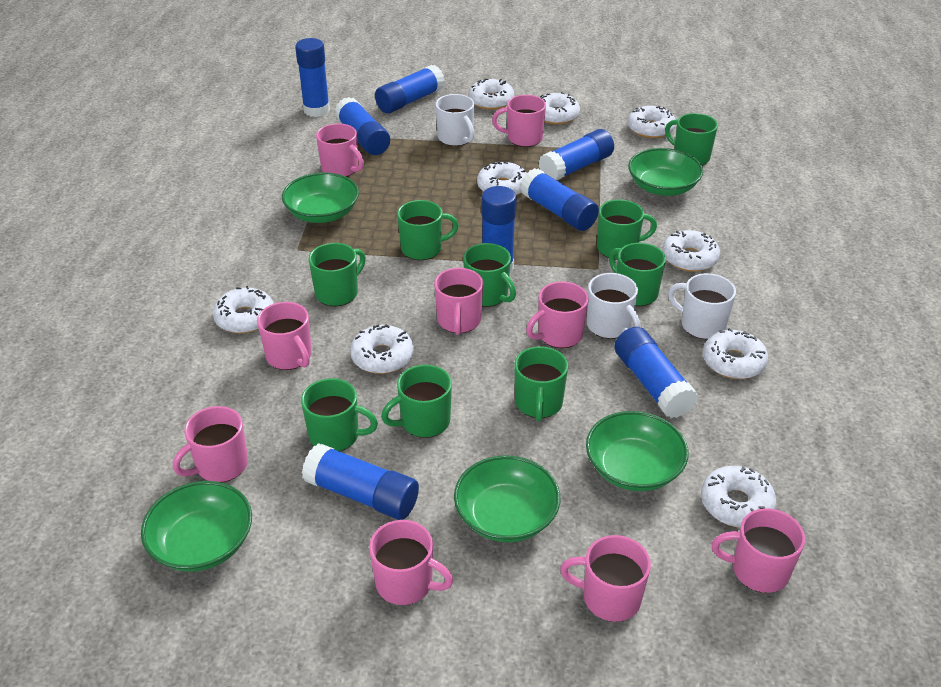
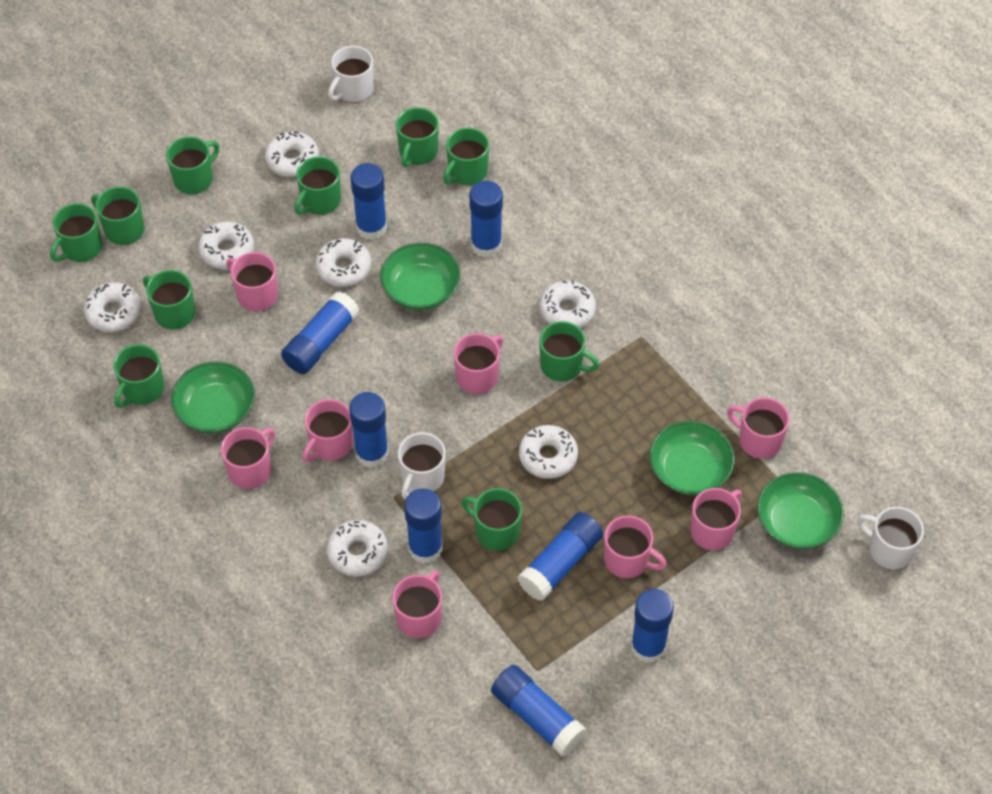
green bowl: [141,481,252,572] [282,173,359,223] [454,455,560,542] [586,411,688,491] [628,148,703,196] = 5 -> [171,361,255,433] [380,243,460,310] [649,421,735,495] [757,472,844,549] = 4
green mug: [301,378,378,452] [309,243,366,306] [381,365,452,438] [397,200,459,260] [463,243,516,307] [514,346,568,422] [597,199,657,260] [609,243,666,306] [665,113,718,166] = 9 -> [50,203,102,262] [91,186,145,245] [113,344,164,408] [143,270,195,330] [166,136,220,194] [295,156,341,215] [396,107,439,167] [443,127,489,185] [461,488,522,551] [539,321,599,382] = 10
pink mug: [173,406,248,482] [257,302,312,370] [316,123,364,177] [369,520,453,605] [434,268,483,335] [492,95,546,147] [526,282,589,348] [560,535,651,622] [712,508,805,593] = 9 -> [221,427,275,489] [226,252,278,312] [303,399,353,462] [392,570,442,638] [454,333,503,394] [604,516,667,578] [690,488,742,550] [727,397,790,459] = 8
white donut: [213,286,274,334] [350,324,414,374] [468,79,514,110] [477,161,526,196] [540,92,580,125] [628,106,676,138] [663,230,720,272] [701,466,776,528] [703,328,768,379] = 9 -> [84,282,141,332] [198,221,254,269] [265,131,319,177] [315,238,371,287] [327,520,388,577] [519,425,578,479] [539,280,596,328] = 7

